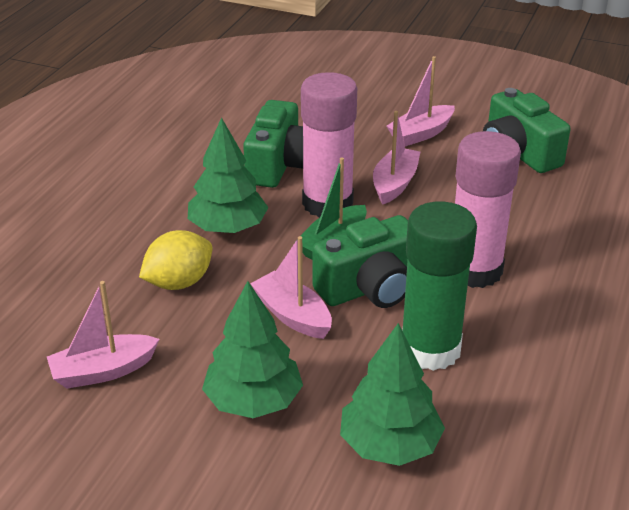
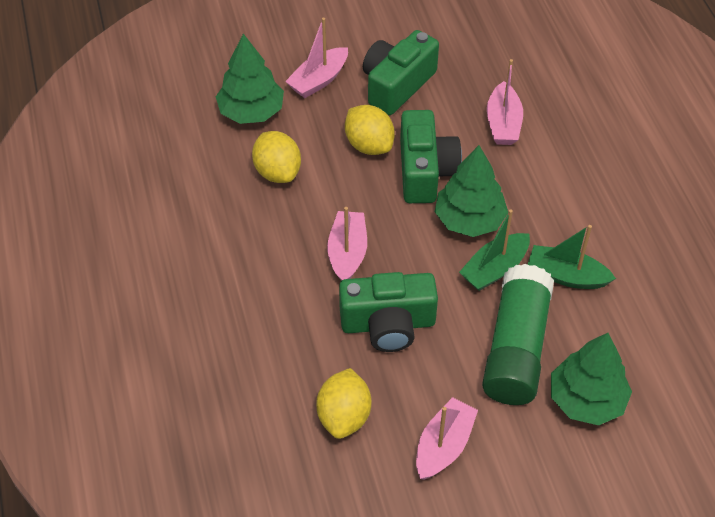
green boat: [294,157,367,260] = 1 -> [459,209,530,291] [527,225,616,289] = 2
pink glue stick: [301,72,357,218] [455,131,521,288] = 2 -> none = 0
yellow lemon: [139,230,213,290] = 1 -> [252,131,301,183] [316,368,371,439] [345,105,395,155] = 3

